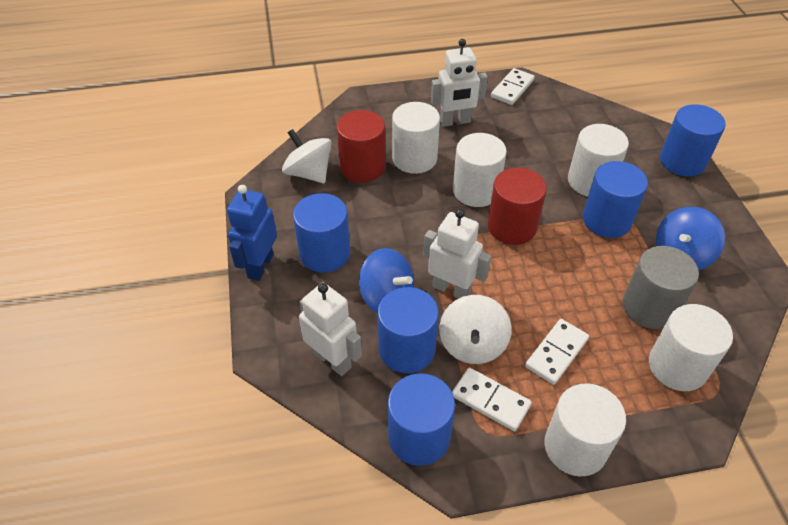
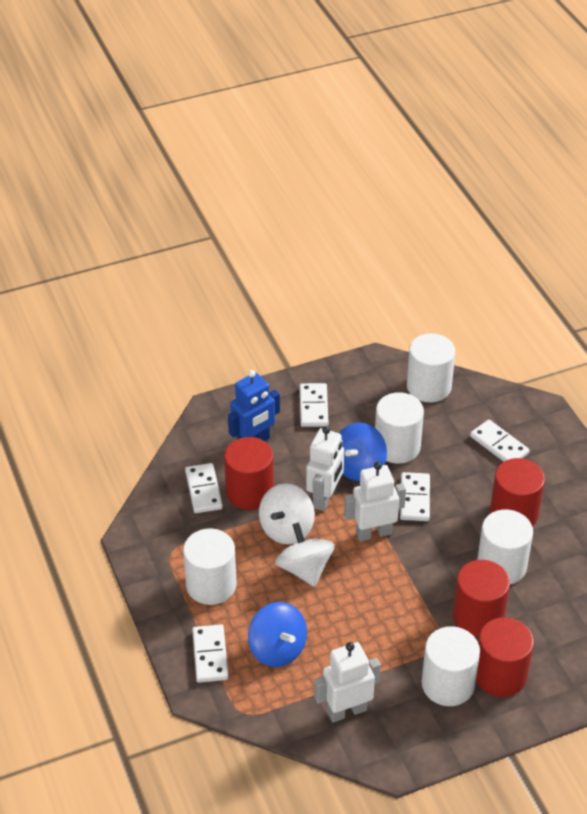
blue cylinder: [293,193,350,273] [378,287,439,373] [388,373,455,466] [583,161,648,238] [660,104,726,176] = 5 -> none = 0
grey cylinder: [623,246,699,329] = 1 -> none = 0
red cylinder: [337,110,386,183] [488,168,547,245] = 2 -> [224,437,274,510] [453,560,510,637] [476,617,534,697] [490,458,545,526] = 4
white domino: [452,368,532,431] [491,68,535,105] [525,319,589,385] = 3 -> [185,463,223,513] [192,624,228,683] [300,383,328,427] [400,472,430,521] [470,420,530,462] = 5

